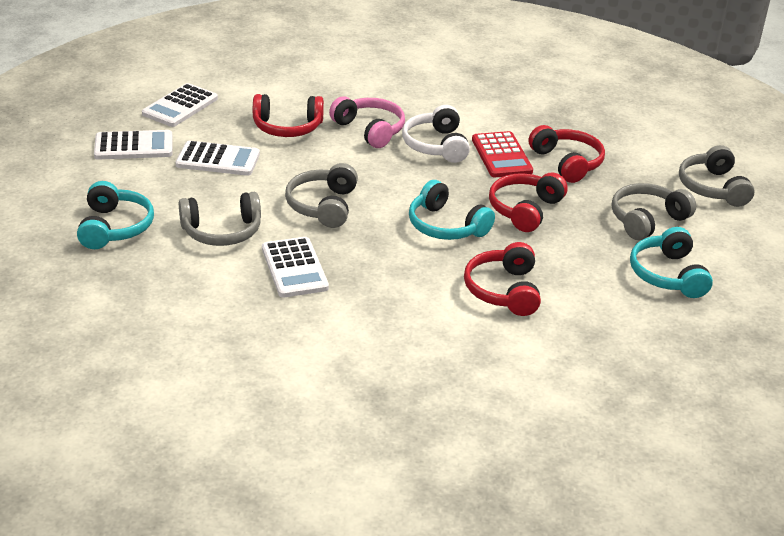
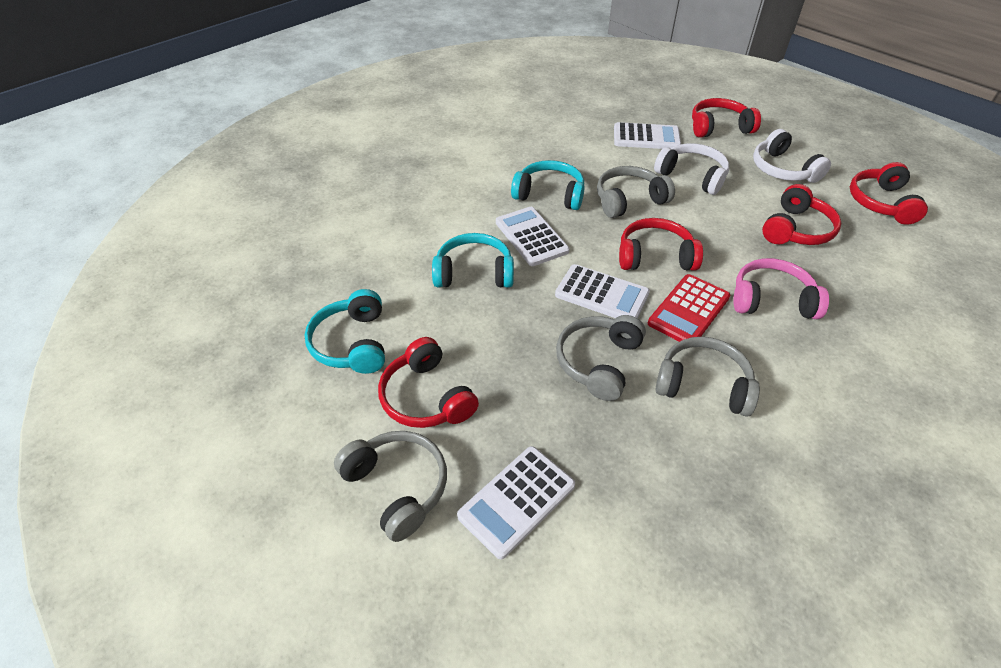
red headphones: [253,94,324,137] [464,242,541,316] [489,173,568,232] [529,125,605,183] = 4 -> [378,337,479,428] [619,218,703,271] [692,98,761,138] [762,184,841,245] [850,162,928,225] = 5
white headphones: [402,105,470,163] = 1 -> [654,143,729,195] [753,129,831,183] = 2

